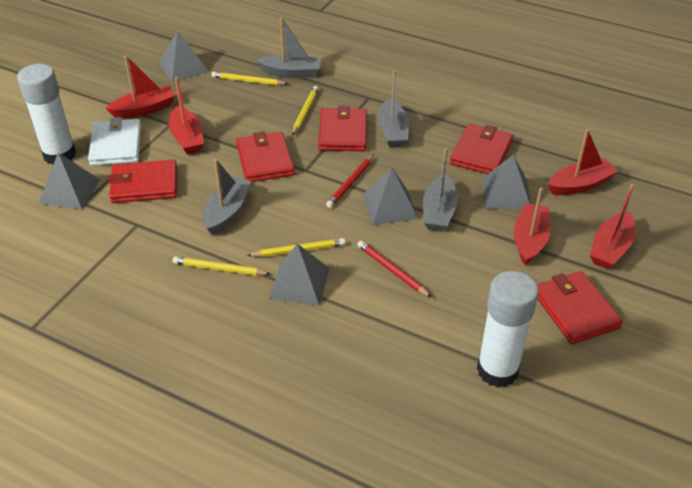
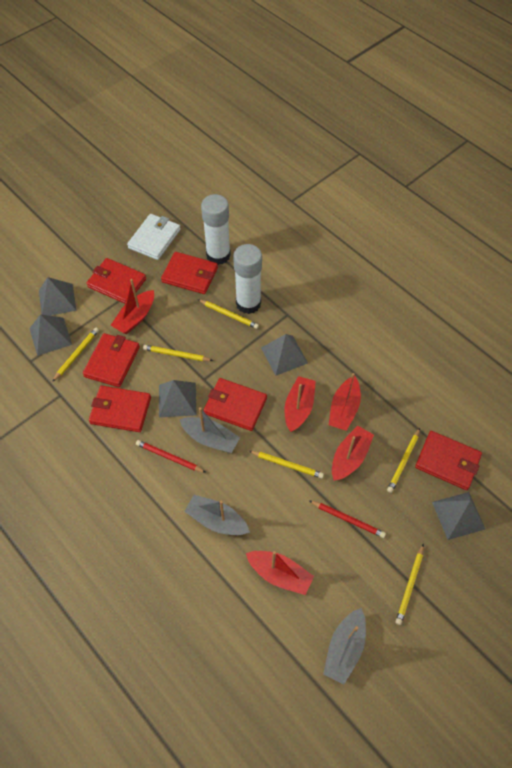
grey boat: [203,159,251,235] [256,17,322,78] [378,70,409,148] [423,148,458,232] = 4 -> [179,407,240,453] [184,495,250,535] [323,608,366,685] = 3
red wallet: [108,159,177,203] [236,131,295,182] [318,106,367,151] [450,123,513,174] [537,271,623,344] = 5 -> [83,333,140,387] [86,258,146,304] [89,386,151,432] [161,252,218,294] [203,378,267,431] [415,431,482,490] = 6
yellow pencil: [172,256,271,276] [211,72,288,85] [247,238,345,257] [292,86,319,135] = 4 -> [52,328,99,382] [143,345,213,361] [197,299,259,329] [249,451,324,478] [387,428,420,493] [395,544,424,625] = 6

